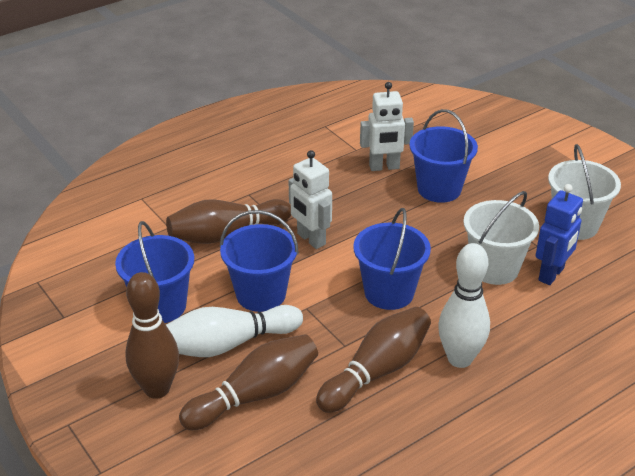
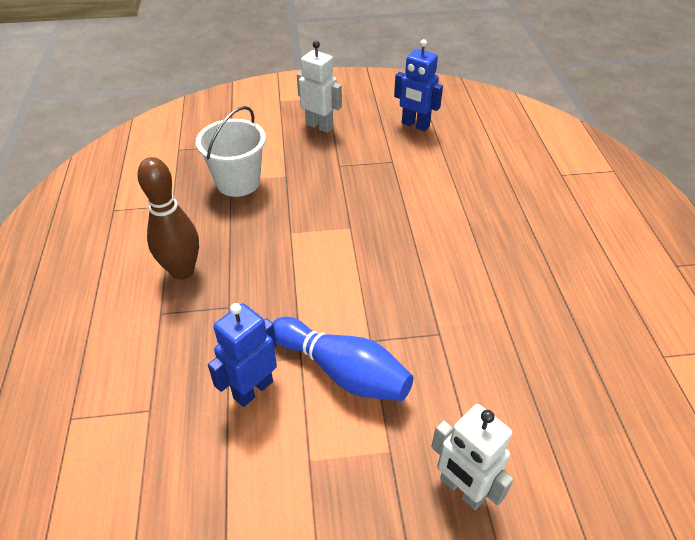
blue bowling pin: none = 0 -> [273,317,413,401] = 1
blue bucket: [115,221,194,323] [220,210,299,312] [353,208,431,310] [410,109,478,203] = 4 -> none = 0
blue robot: [536,184,583,285] = 1 -> [208,303,277,407] [394,39,443,131] = 2
brown bowling pin: [125,272,179,399] [166,199,291,244] [179,334,318,430] [316,307,431,413] = 4 -> [137,157,199,280] = 1
white bowling pin: [166,305,303,357] [438,243,490,368] = 2 -> none = 0
white bucket: [463,191,539,285] [548,144,621,240] = 2 -> [196,106,266,197] = 1

